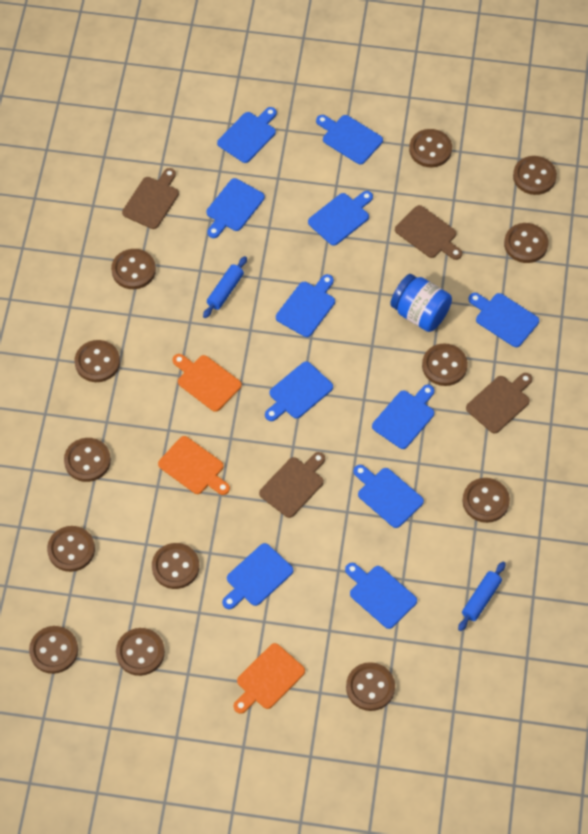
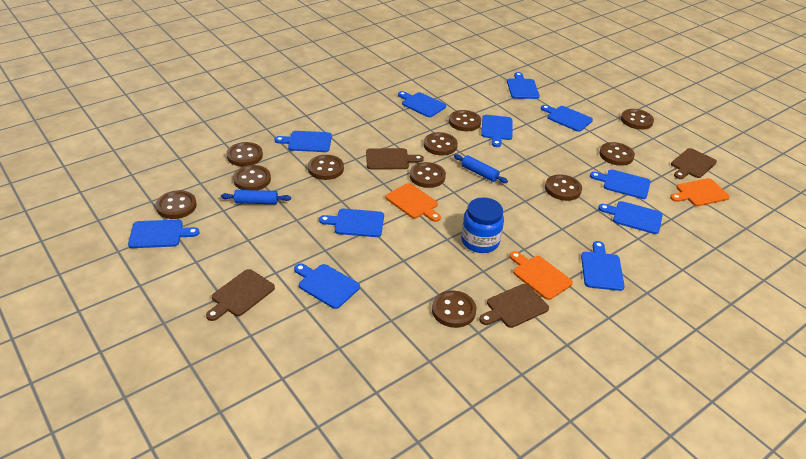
brown button: [29,626,78,674] [47,526,95,572] [64,438,111,482] [75,340,120,382] [111,249,156,289] [116,628,165,676] [152,543,199,589] [346,662,395,711] [409,129,452,168] [422,343,468,386] [463,478,510,523] [504,223,548,263] [513,156,557,195] = 13 -> [156,190,197,219] [226,142,263,167] [233,165,271,190] [308,155,344,180] [410,162,446,188] [424,132,458,156] [432,291,477,328] [449,110,481,131] [545,174,582,201] [599,142,635,166] [621,109,654,130] = 11

